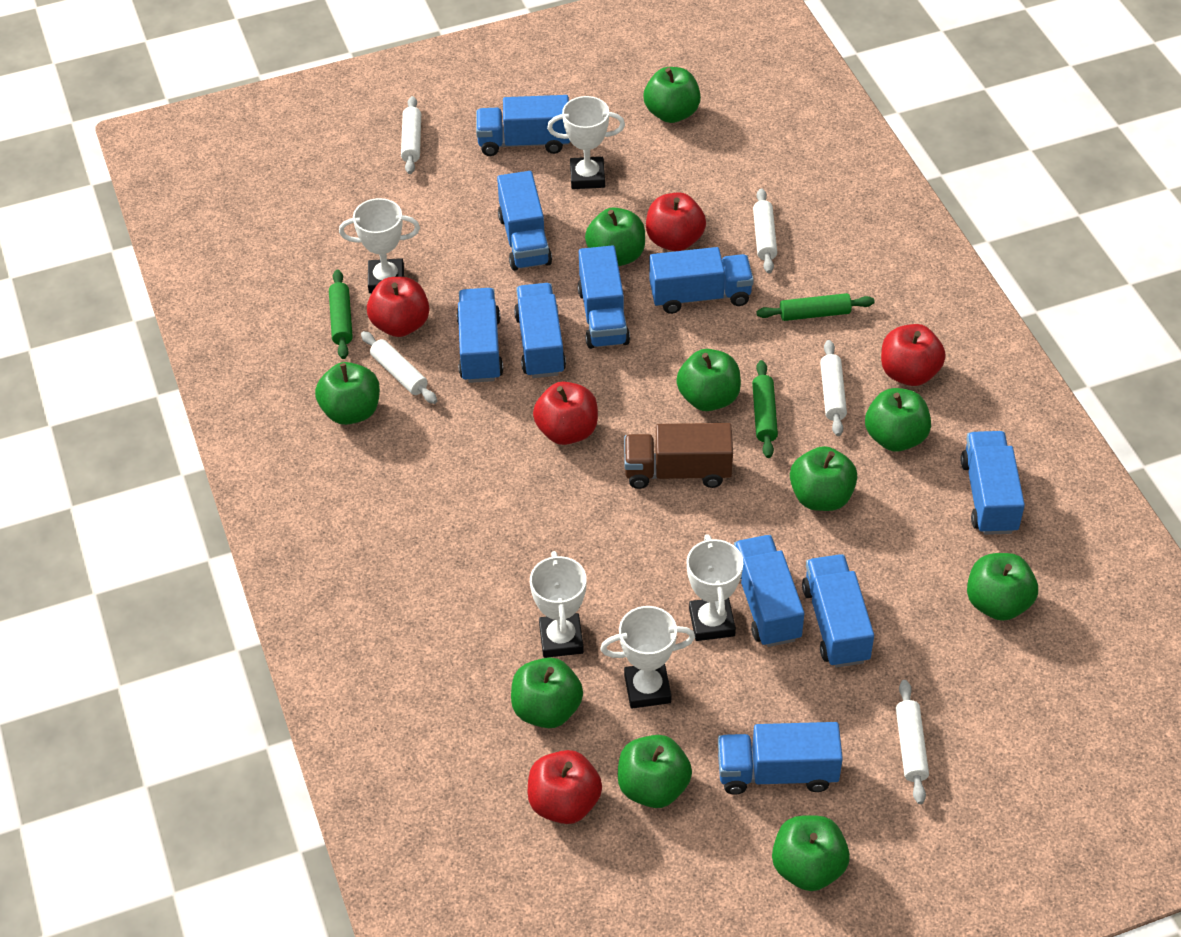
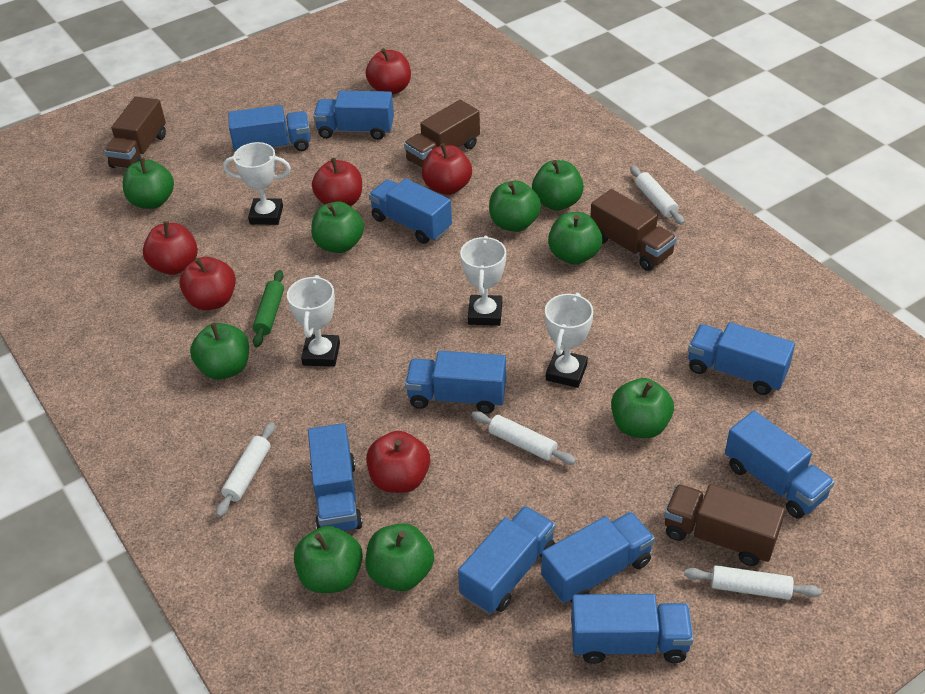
brown truck: [624,423,733,489] = 1 -> [104,97,166,169] [404,100,480,168] [590,189,677,271] [664,484,785,566] = 4
green apple: [315,362,380,425] [511,657,583,728] [585,207,645,266] [618,735,692,808] [644,67,701,123] [676,349,741,411] [772,815,850,891] [790,446,857,511] [865,388,931,452] [967,553,1038,621] = 10 -> [123,158,174,209] [190,323,249,380] [294,526,363,593] [311,201,364,253] [365,523,434,591] [489,181,541,232] [532,160,584,211] [548,212,603,265] [611,378,674,438] = 9
green rolling pin: [329,270,353,359] [752,360,778,458] [757,293,875,321] = 3 -> [253,270,284,348] = 1
red apple: [367,277,429,337] [528,750,602,824] [533,382,598,445] [646,192,706,251] [881,324,946,386] = 5 -> [143,221,198,275] [179,257,236,310] [312,158,362,206] [366,48,411,95] [366,431,430,493] [422,143,472,195] = 6
white rolling pin: [361,331,437,404] [401,96,421,174] [753,188,777,273] [820,340,847,436] [896,680,929,804] = 5 -> [216,422,275,517] [472,411,576,465] [630,166,684,225] [684,565,821,600] = 4
white trophy: [339,198,420,293] [530,551,587,658] [547,96,625,189] [600,606,695,709] [686,534,743,641] = 5 -> [223,142,291,225] [287,275,340,367] [460,236,506,326] [545,293,593,388] = 4

